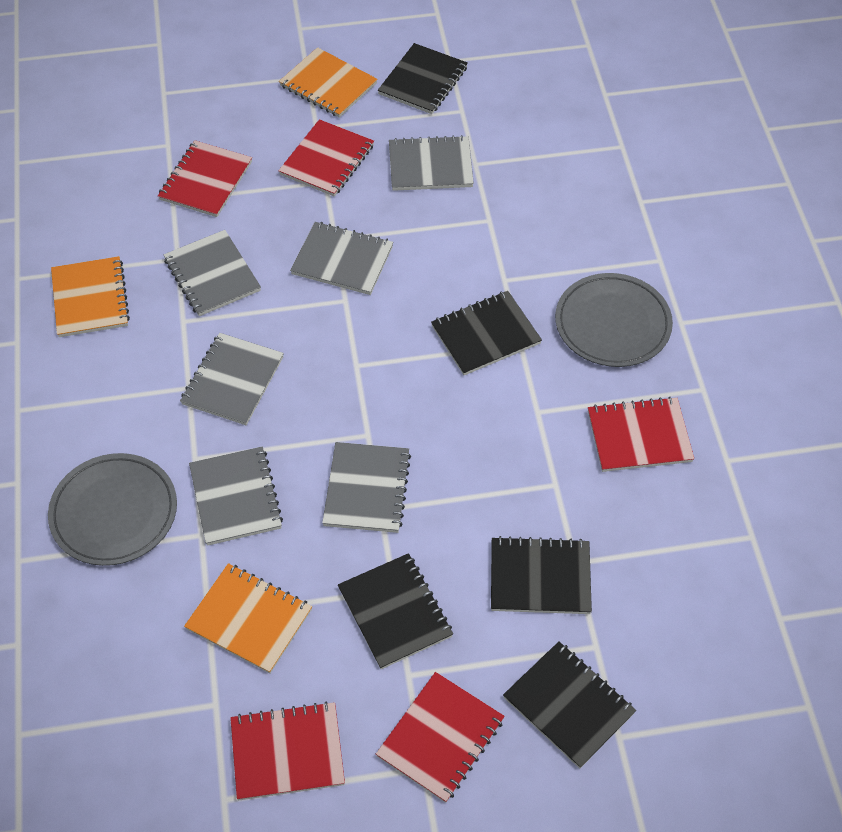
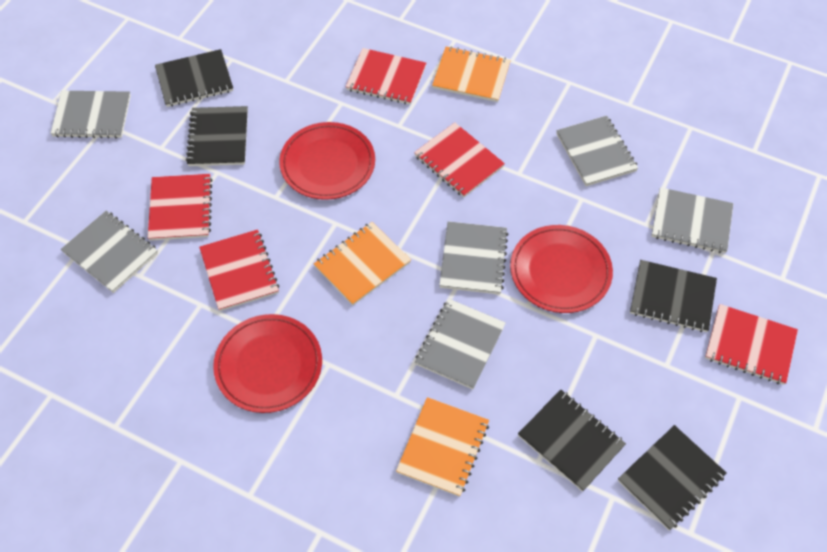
grey plate: [48,453,177,566] [555,273,673,367] = 2 -> none = 0
red plate: none = 0 -> [213,314,322,413] [279,122,375,200] [510,225,613,313] = 3

